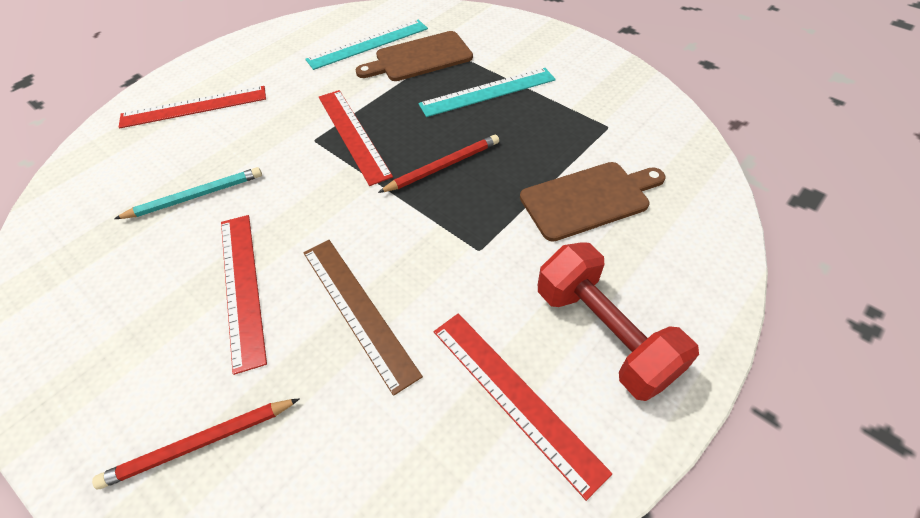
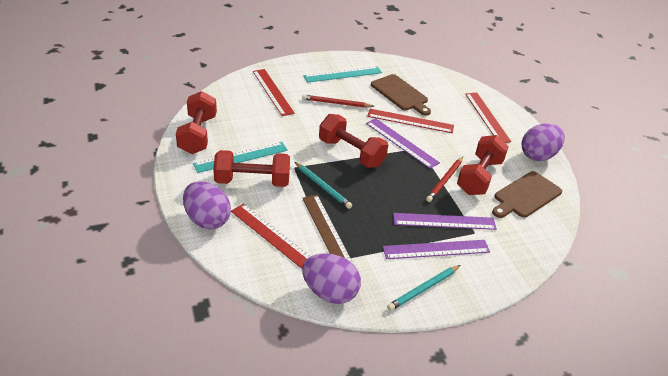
purple egg: none = 0 -> [183,181,231,229] [302,253,361,304] [522,123,565,161] = 3
purple ruler: none = 0 -> [366,118,440,169] [383,240,490,259] [393,213,497,230] = 3
red dumbbell: [538,242,699,401] = 1 -> [176,91,217,154] [213,150,290,187] [319,114,388,168] [457,135,509,195] = 4
turquoise pencil: [114,167,262,219] = 1 -> [295,162,352,209] [387,265,460,311] = 2

